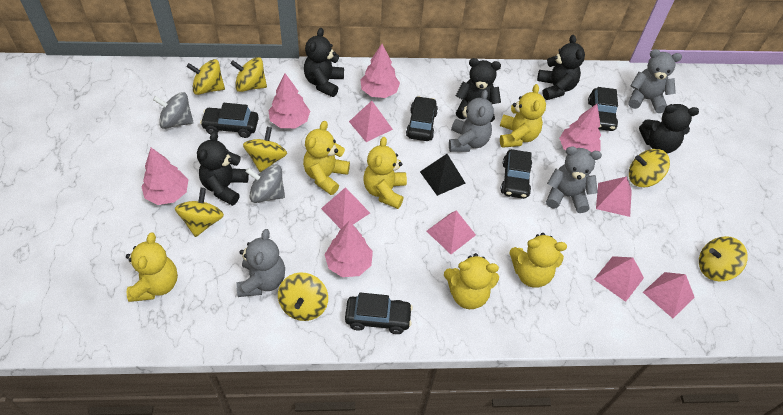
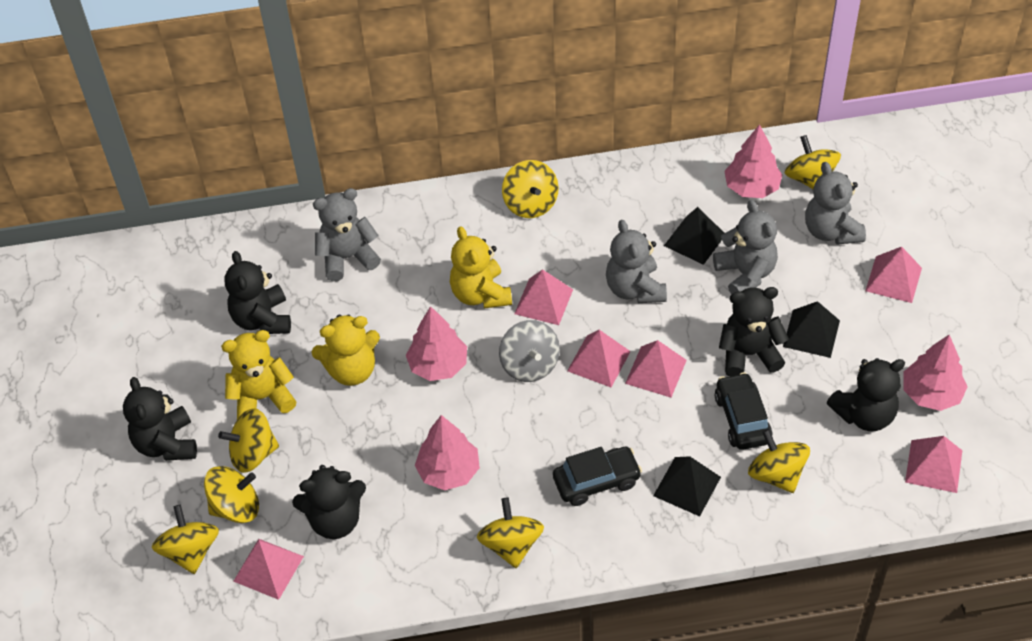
black car: [200,103,259,138] [345,292,413,334] [406,96,438,141] [500,149,532,199] [588,87,618,131] = 5 -> [553,447,642,506] [715,372,772,450] = 2
black pyramid: [420,154,466,196] = 1 -> [653,456,721,516] [664,207,724,265] [783,301,840,358] = 3
grey spinning top: [153,92,194,129] [246,165,285,203] = 2 -> [499,320,560,382] = 1
pink tree: [141,148,188,205] [268,73,310,128] [325,221,373,277] [360,44,400,98] [559,104,601,152] = 5 -> [406,306,467,381] [415,415,480,490] [724,124,782,198] [903,335,967,411] = 4
yellow teddy bear: [126,233,178,302] [303,121,350,195] [363,137,407,209] [444,253,499,309] [500,84,546,148] [509,233,567,288] = 6 -> [221,330,296,420] [312,314,380,386] [450,226,512,309] = 3

